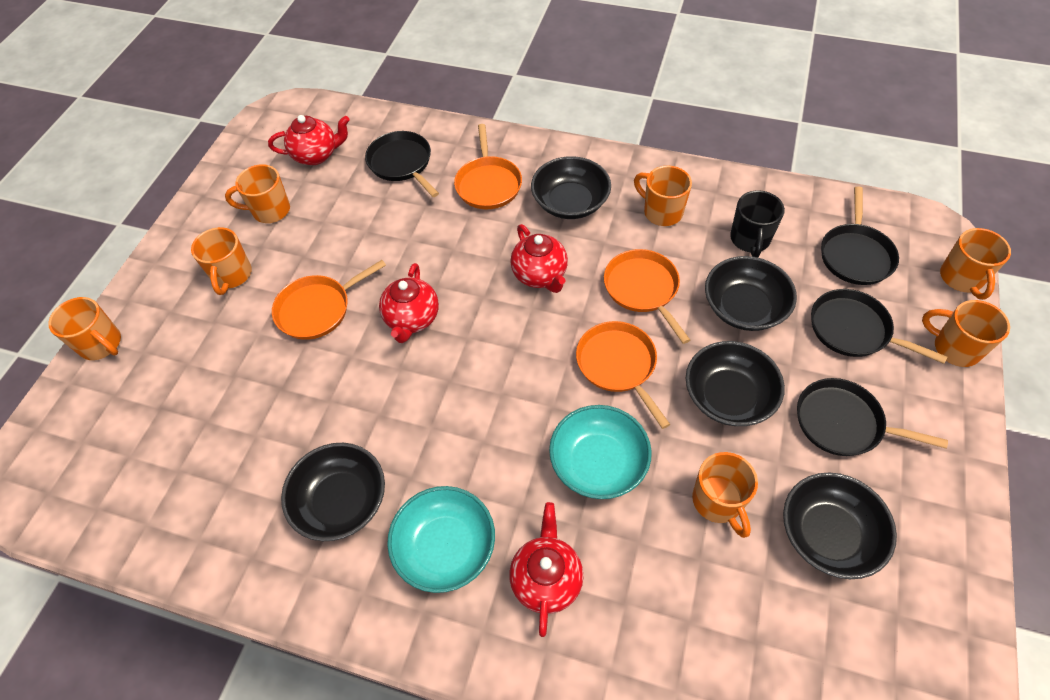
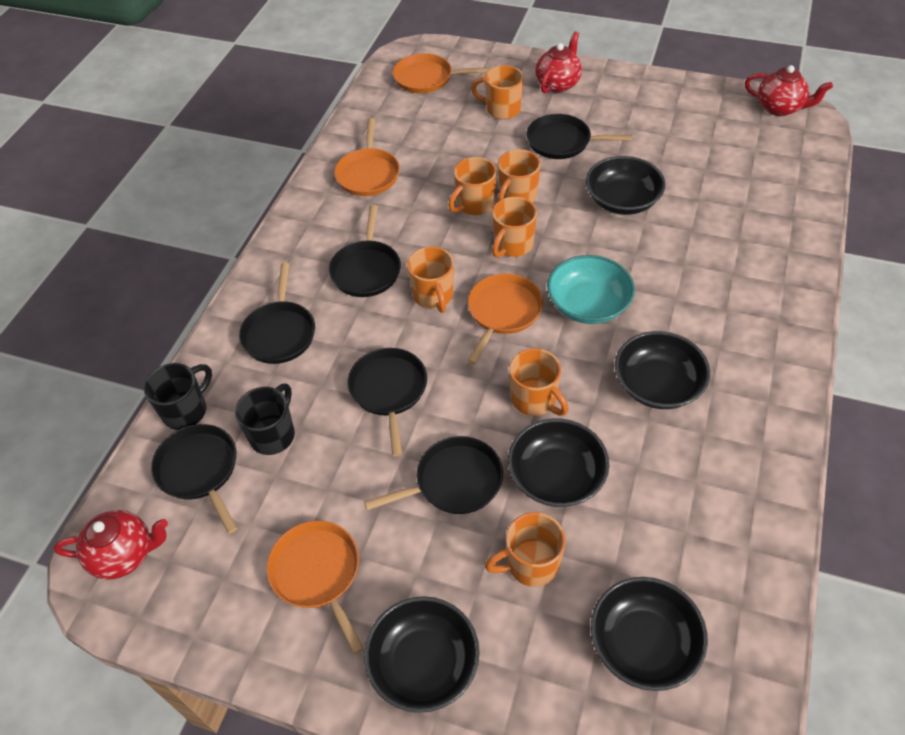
black mug: [730,190,785,258] = 1 -> [144,363,212,430] [235,383,295,455] = 2
black pan: [365,131,439,197] [797,378,948,456] [811,289,947,364] [821,187,899,285] = 4 -> [151,424,237,534] [239,263,315,364] [329,205,401,297] [347,348,427,456] [364,436,503,514] [526,114,633,159] = 6
red teapot: [268,115,350,165] [379,263,439,343] [509,502,584,637] [511,224,568,293] = 4 -> [54,510,168,580] [535,32,582,93] [745,65,833,116] = 3
turquoise bowl: [387,486,495,593] [549,405,652,499] = 2 -> [547,255,635,324] = 1

